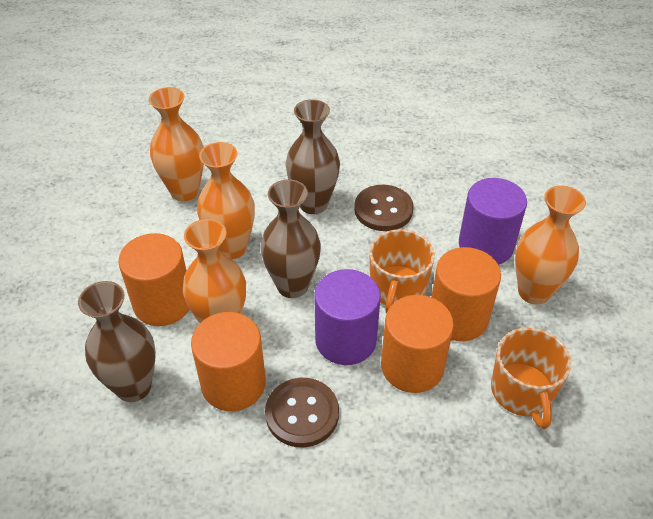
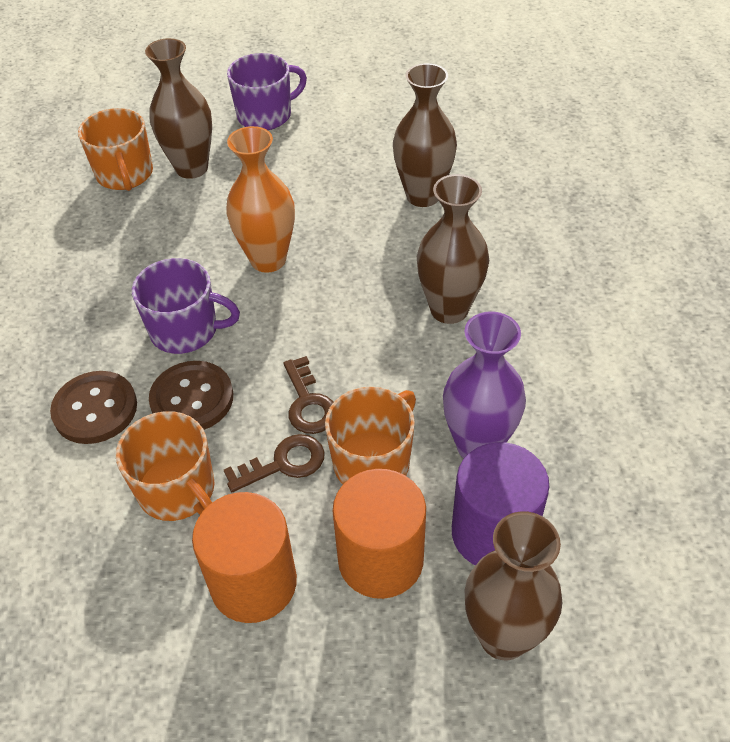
brown key: none = 0 -> [224,434,325,492] [283,356,334,434] = 2
brown vase: [78,281,156,402] [260,180,321,298] [286,99,340,214] = 3 -> [145,38,212,179] [393,63,457,207] [417,174,489,324] [465,511,562,660] = 4
orange cylinder: [118,233,189,326] [191,312,266,411] [381,295,454,393] [431,247,501,341] = 4 -> [192,492,297,623] [332,469,426,599] = 2
orange mug: [369,229,435,313] [491,328,571,429] = 2 -> [78,108,153,191] [116,411,215,521] [325,387,416,484] = 3
orange vase: [149,87,204,201] [183,219,246,323] [197,142,255,259] [515,186,586,305] = 4 -> [226,126,295,273] = 1
purple cylinder: [314,269,381,365] [459,178,527,265] = 2 -> [452,442,550,566] = 1
purple mug: none = 0 -> [132,258,240,354] [227,53,307,130] = 2
purple vase: none = 0 -> [443,311,526,458] = 1

